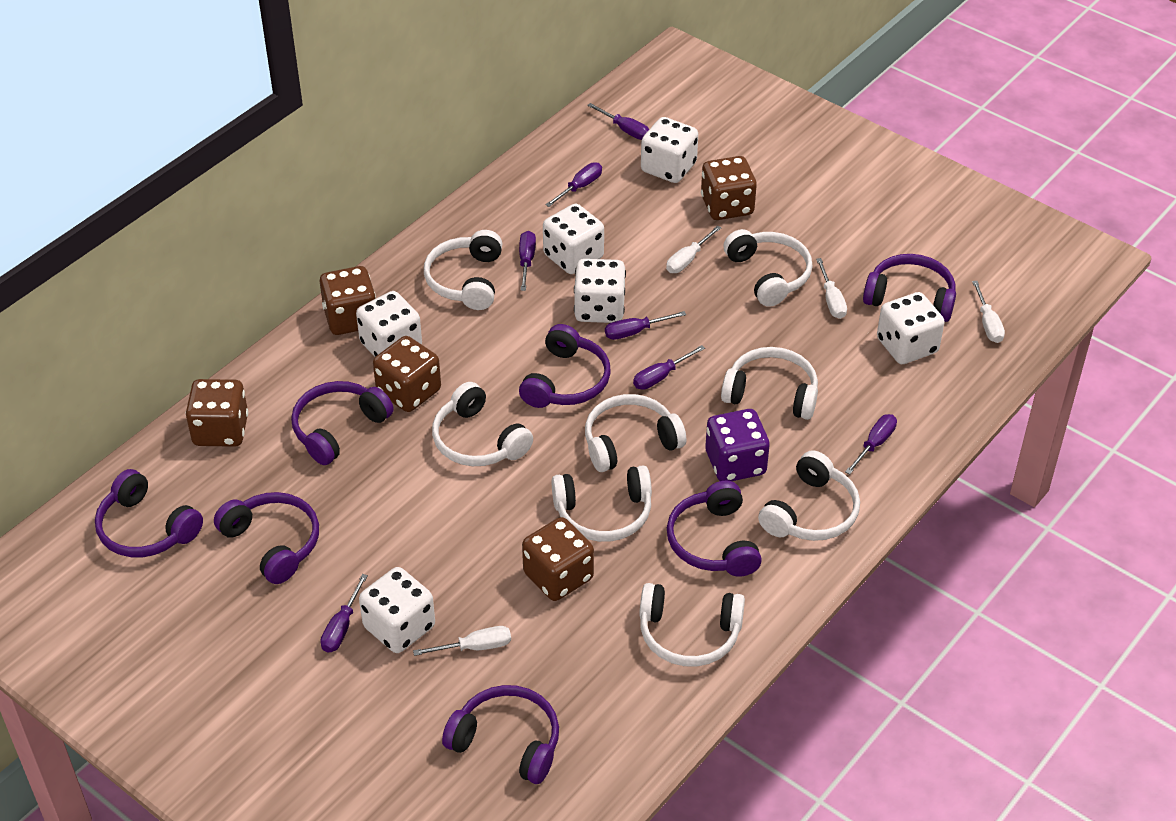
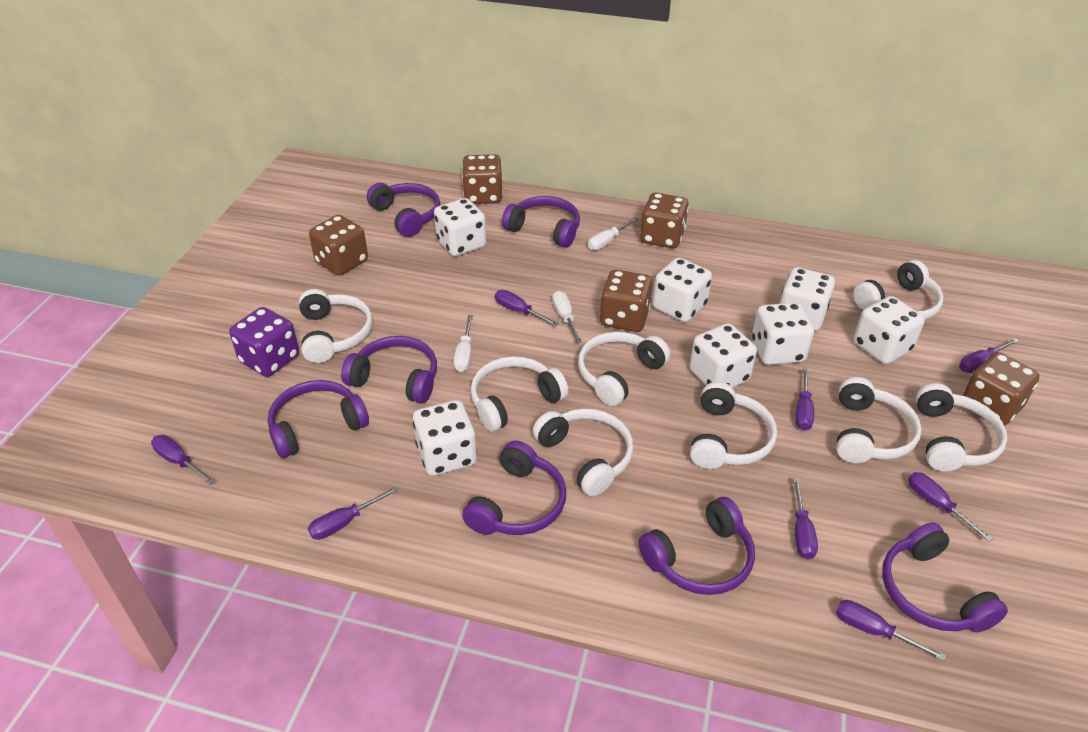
purple screwdriver: [320,574,368,653] [519,231,536,291] [545,162,602,207] [587,103,649,140] [605,311,686,340] [633,345,705,390] [845,414,897,474] = 7 -> [151,435,215,485] [308,486,399,540] [495,290,559,326] [793,478,818,560] [796,368,814,431] [836,600,946,661] [908,472,993,542] [959,338,1019,373] = 8
white dice: [356,291,422,357] [359,567,435,653] [543,204,604,274] [574,259,626,323] [641,117,698,183] [877,292,945,364] = 6 -> [413,400,477,476] [434,198,486,256] [652,257,712,322] [690,323,757,388] [752,302,814,365] [780,267,835,331] [853,296,925,364] = 7
white screwdriver: [413,626,511,656] [666,225,721,273] [816,258,847,319] [972,281,1005,343] = 4 -> [453,315,473,372] [552,291,582,343] [588,217,638,250] = 3

